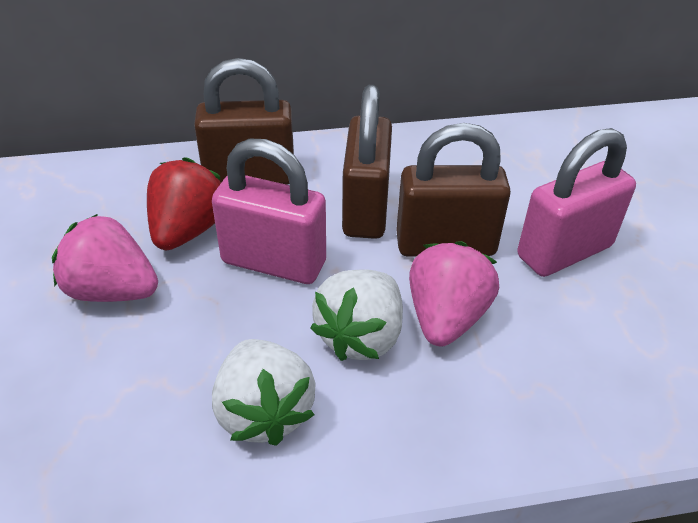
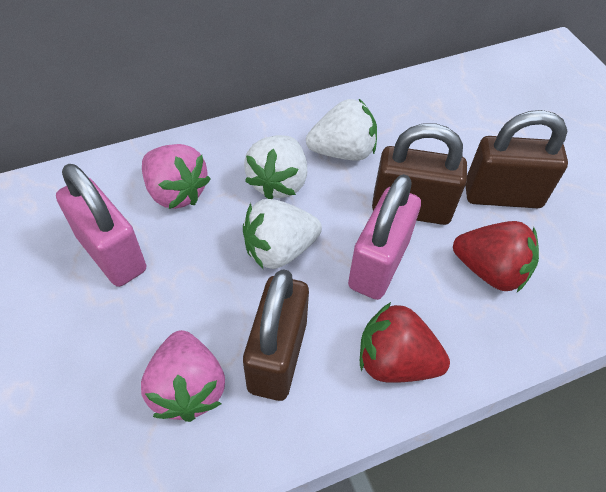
red strawberry: [147,157,221,250] = 1 -> [360,302,450,383] [453,221,539,292] = 2
white strawberry: [212,339,316,446] [310,269,403,361] = 2 -> [243,199,322,269] [244,135,307,199] [306,99,377,161] = 3

